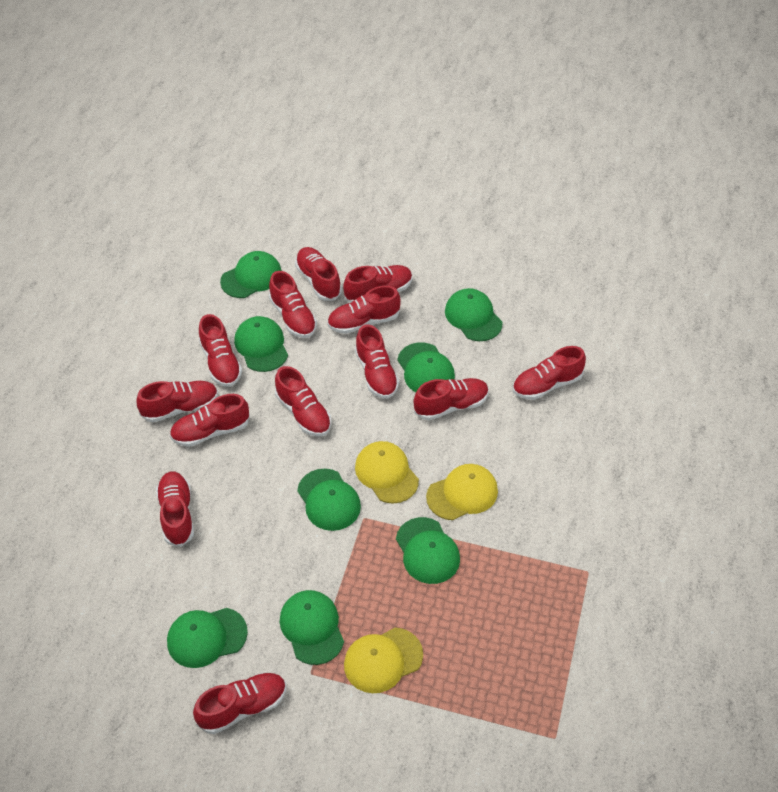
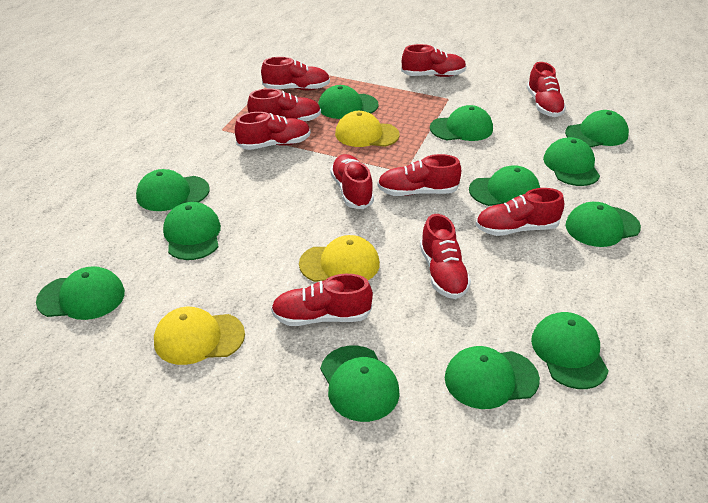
green cap: [167,608,248,668] [220,251,282,298] [234,316,288,372] [280,590,344,665] [297,469,361,531] [396,517,460,584] [397,342,455,392] [445,288,502,341] = 8 -> [36,266,125,320] [136,169,210,211] [163,202,221,260] [318,85,379,119] [320,346,400,422] [430,105,493,141] [445,346,540,409] [469,165,540,206] [531,312,609,389] [543,137,600,186] [565,110,629,148] [566,202,641,247] = 12
red shoe: [137,381,218,422] [156,471,194,547] [170,394,250,447] [193,673,286,734] [199,314,242,387] [269,271,317,338] [275,366,331,437] [295,247,342,301] [327,286,401,334] [343,265,412,303] [355,324,399,399] [414,378,489,420] [513,346,586,400] = 13 -> [235,112,311,150] [247,88,321,122] [261,57,330,90] [271,274,373,326] [330,154,374,209] [377,154,461,196] [401,44,466,77] [420,214,471,299] [476,188,564,236] [527,62,566,117] = 10

